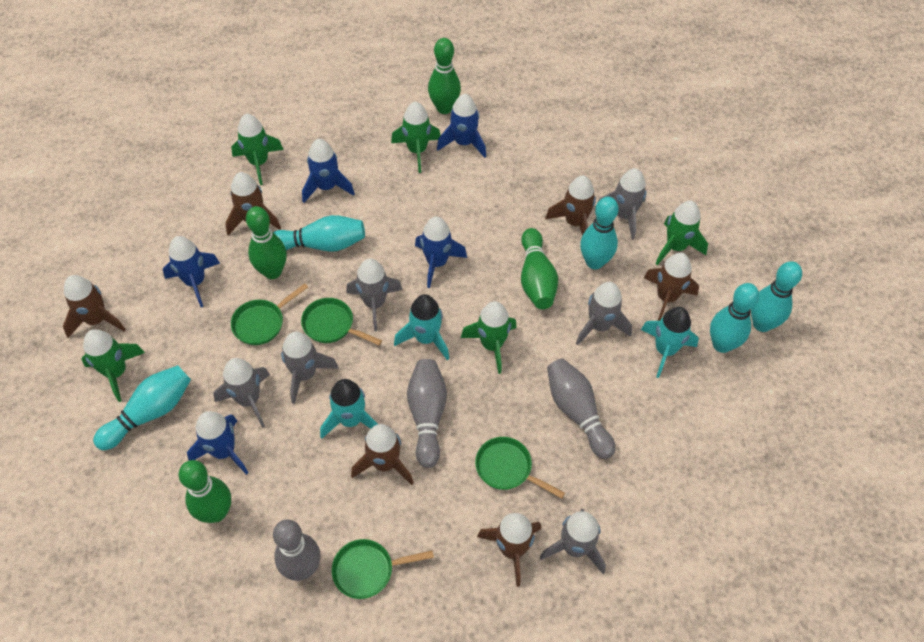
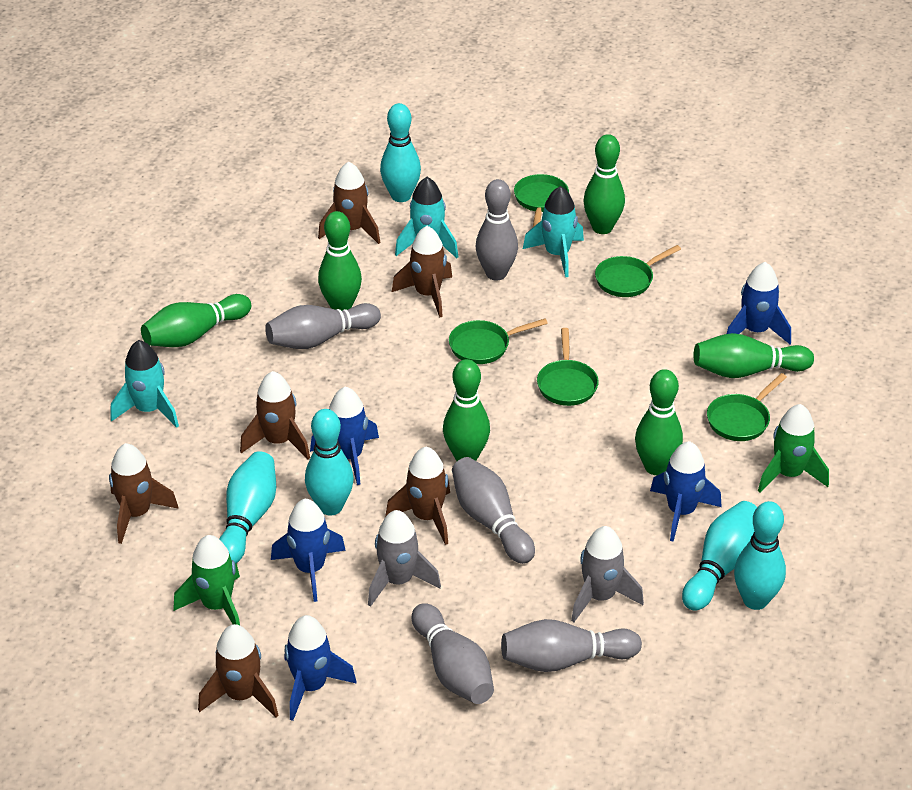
green bowling pin: [179,460,231,523] [246,206,287,279] [428,38,461,114] [521,228,558,309] = 4 -> [141,294,251,347] [318,211,362,311] [443,359,490,461] [583,134,625,234] [635,369,683,475] [693,333,814,378] = 6
green pan: [231,283,308,345] [301,298,382,345] [332,539,434,599] [475,437,565,499] = 4 -> [449,319,548,364] [514,174,569,227] [537,328,599,406] [595,245,681,297] [707,373,787,441] = 5
green rocket: [82,329,145,402] [231,114,284,185] [391,102,441,173] [461,301,517,374] [655,201,708,265] = 5 -> [173,535,240,625] [758,404,829,493] = 2
grey bowling pin: [273,520,320,581] [407,359,447,468] [547,358,615,459] = 3 -> [265,303,381,349] [412,603,494,704] [452,457,535,564] [476,179,518,280] [501,619,642,672] = 5
grey rocket: [213,358,270,428] [281,332,339,404] [346,258,402,331] [540,509,606,574] [576,282,632,345] [595,168,647,240] = 6 -> [368,510,441,607] [571,526,644,622] = 2

